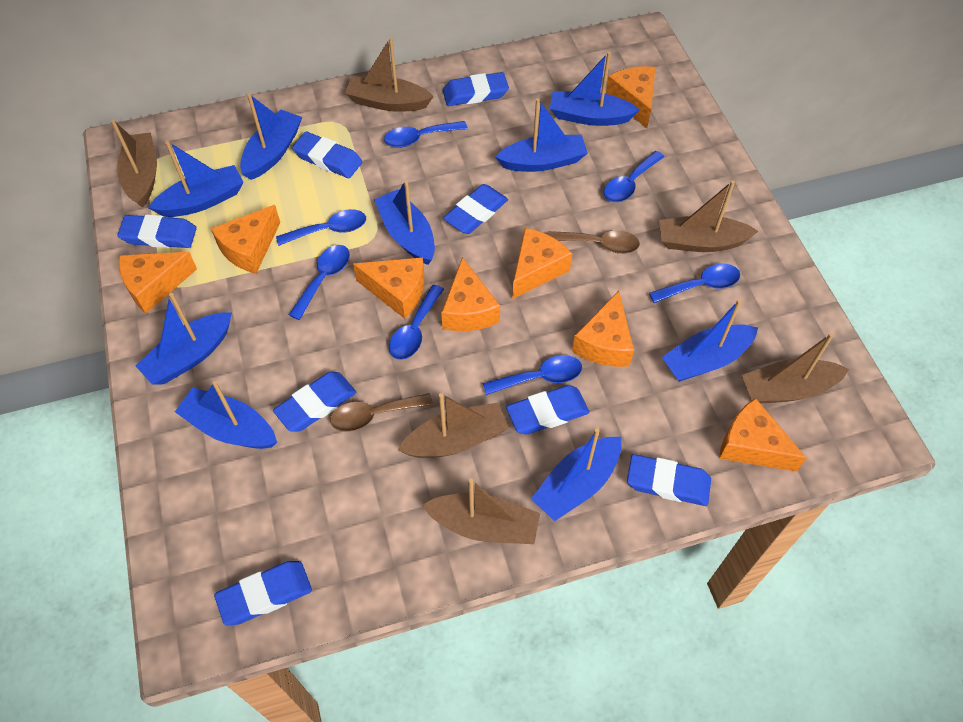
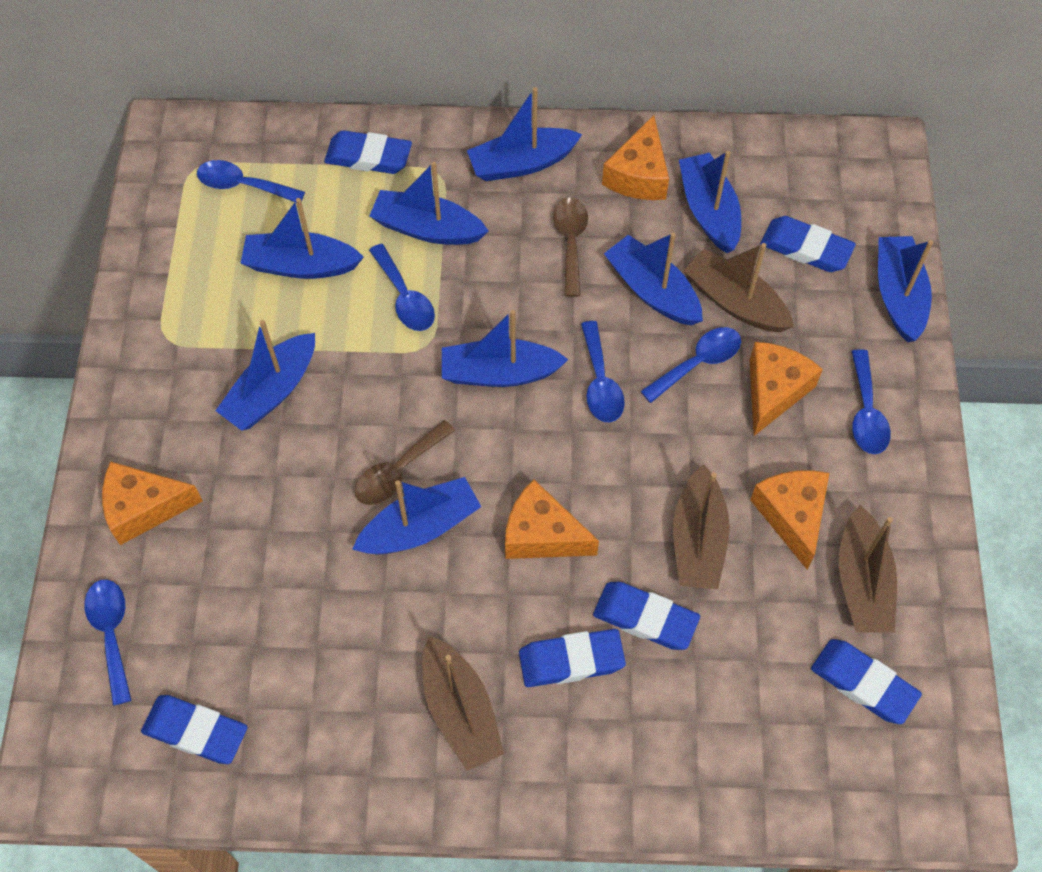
blue eraser: [117,214,197,248] [214,561,312,626] [273,372,356,432] [292,131,362,178] [443,72,509,106] [443,184,508,234] [506,385,589,435] [627,454,711,506] = 8 -> [141,695,247,764] [324,130,412,174] [519,629,626,687] [593,582,700,650] [760,216,856,272] [811,639,922,724] = 6
blue spoon: [276,209,366,246] [289,245,350,320] [384,121,468,148] [389,284,444,360] [483,355,582,395] [604,151,664,202] [649,264,740,303] = 7 -> [84,579,132,706] [197,160,305,202] [369,244,435,331] [581,321,625,422] [640,327,741,403] [851,349,891,454] = 6
brown boat: [111,120,157,208] [345,37,434,112] [398,393,509,458] [422,479,540,544] [659,180,758,252] [742,333,849,404] = 6 -> [422,636,504,771] [673,464,730,589] [683,243,794,332] [839,505,897,632] = 4
orange cheese: [119,252,197,313] [211,205,280,274] [353,257,424,319] [441,257,500,331] [512,228,572,299] [572,291,634,367] [606,66,655,128] [719,398,807,472] = 8 -> [102,461,202,545] [505,479,599,559] [602,115,669,200] [750,342,823,436] [750,470,829,570] = 5

